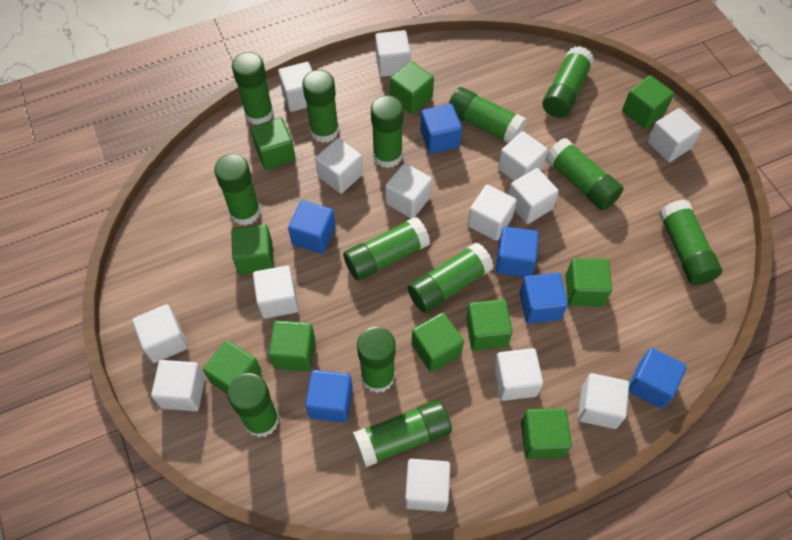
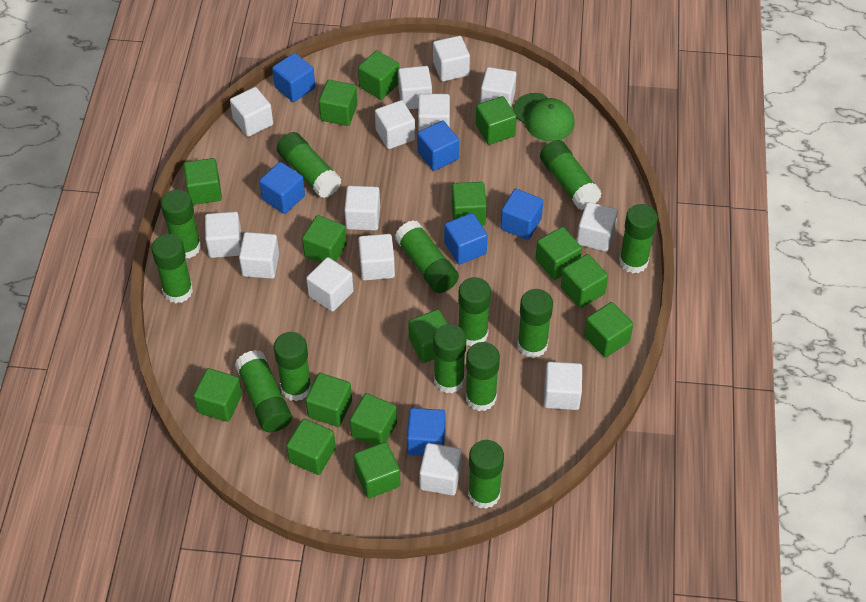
green cap: none = 0 -> [513,93,575,142] = 1
green cube: [203,340,262,394] [231,224,274,275] [251,118,296,170] [269,321,315,371] [390,61,434,114] [412,312,464,372] [466,299,513,351] [521,408,572,459] [565,258,612,307] [622,75,674,129] = 10 -> [184,158,222,205] [193,368,242,422] [286,419,336,475] [302,215,347,263] [306,373,352,427] [319,80,358,126] [350,393,397,446] [354,442,401,498] [358,50,399,100] [408,309,447,363] [452,182,487,225] [476,96,517,145] [535,227,582,280] [561,254,608,308] [584,302,633,357] = 15

